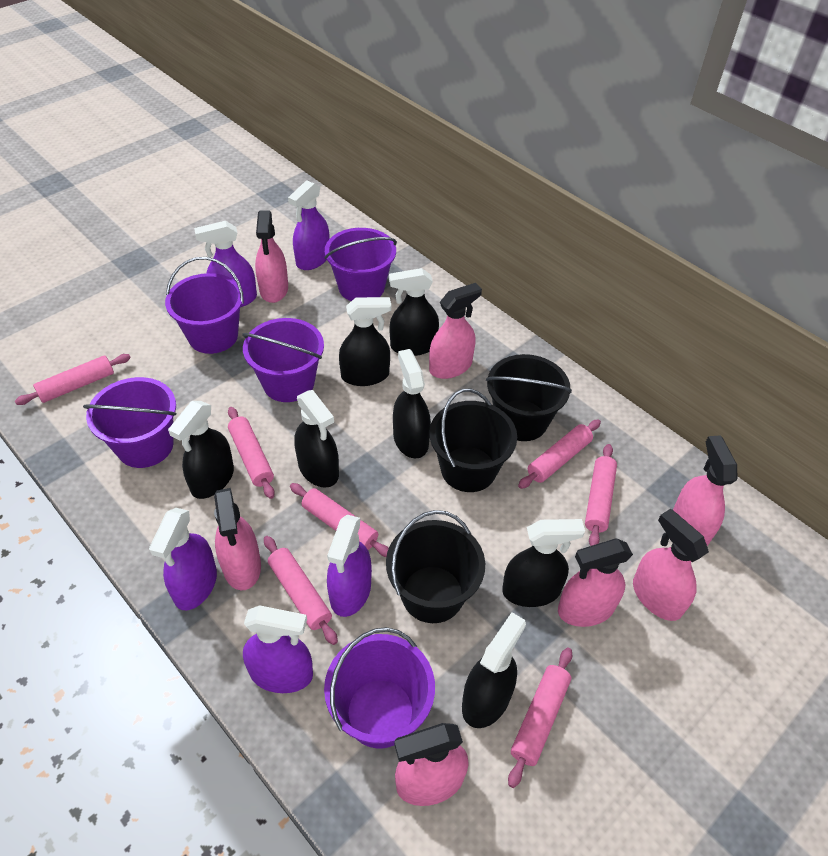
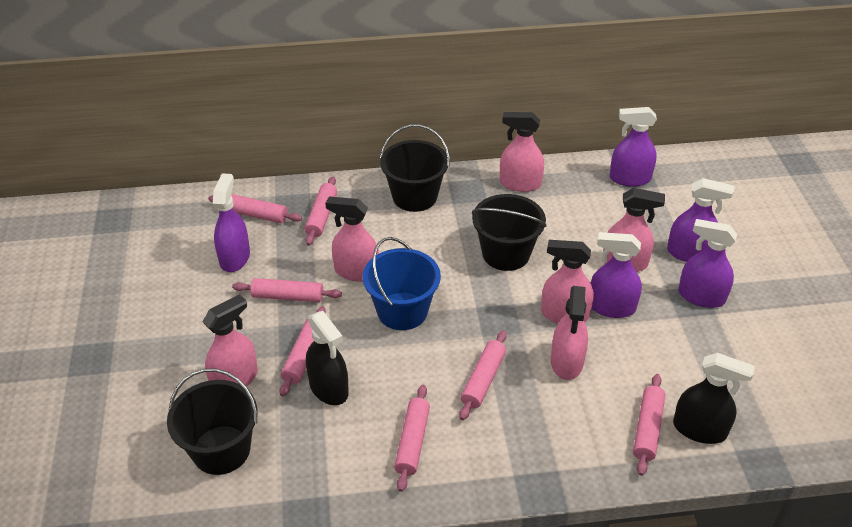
black spray bottle: [168,401,234,499] [294,390,339,488] [339,297,391,386] [389,268,439,356] [393,349,431,458] [462,612,526,728] [502,519,585,607] = 7 -> [306,311,349,405] [673,353,755,444] = 2
blue bucket: none = 0 -> [363,237,441,330] = 1
pink spray bottle: [214,488,261,590] [255,211,288,303] [394,723,469,806] [429,283,482,379] [558,538,633,627] [633,509,709,621] [673,435,737,546] = 7 -> [202,294,258,387] [325,196,379,282] [500,112,544,192] [541,240,594,324] [551,286,588,380] [603,188,665,272] = 6
purple bucket: [83,377,176,468] [165,257,244,354] [242,318,324,402] [324,228,397,301] [324,627,435,749] = 5 -> none = 0

